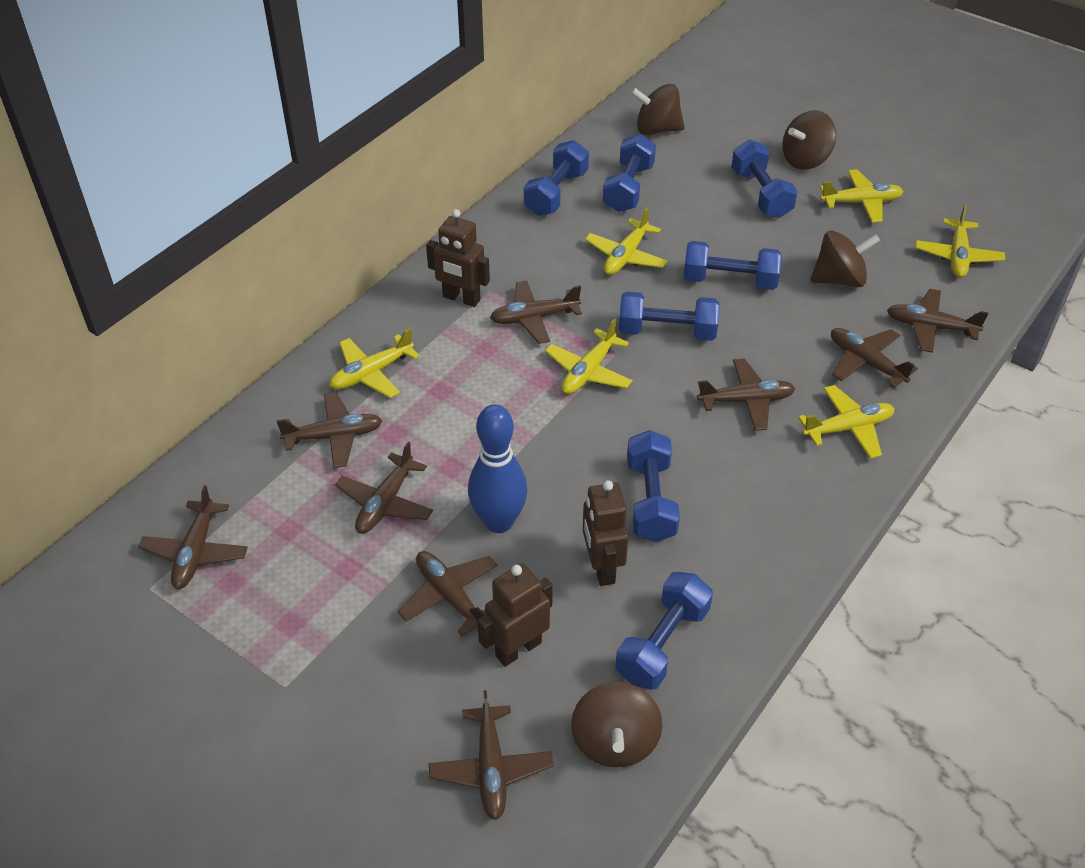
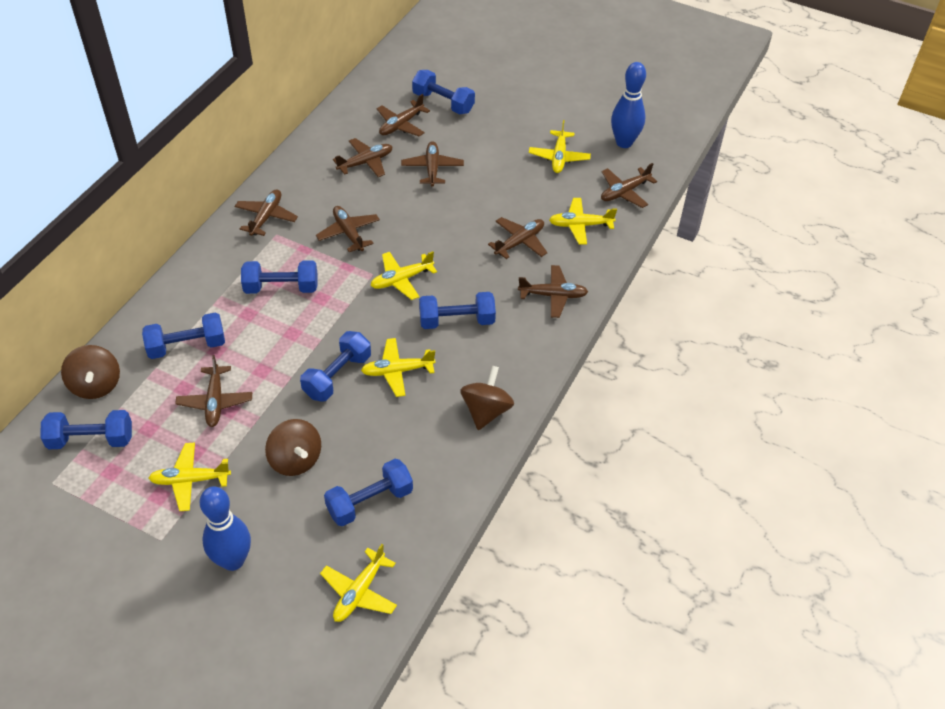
blue bowling pin: [468,404,528,533] = 1 -> [199,486,251,571] [611,62,646,148] = 2
brown robot: [426,209,490,307] [477,564,553,667] [583,480,629,586] = 3 -> none = 0
brown spinning top: [571,682,662,767] [630,84,685,135] [782,110,836,170] [810,231,880,287] = 4 -> [61,345,120,399] [265,419,321,476] [460,366,514,430] = 3

